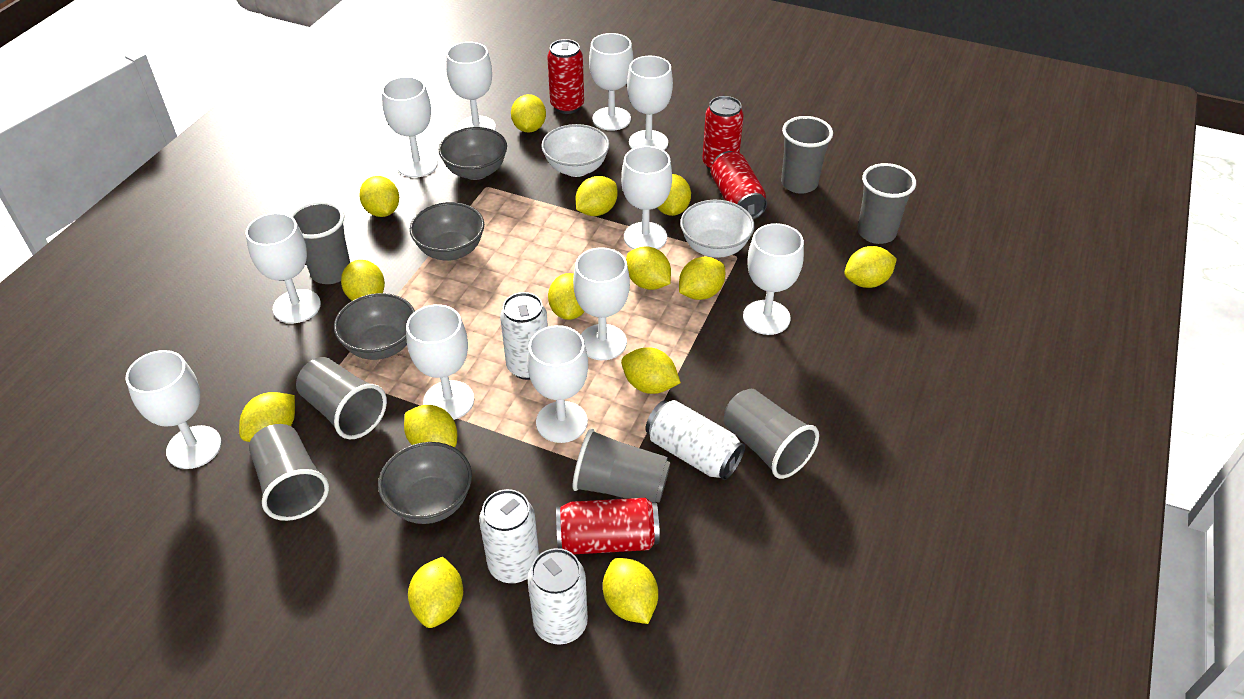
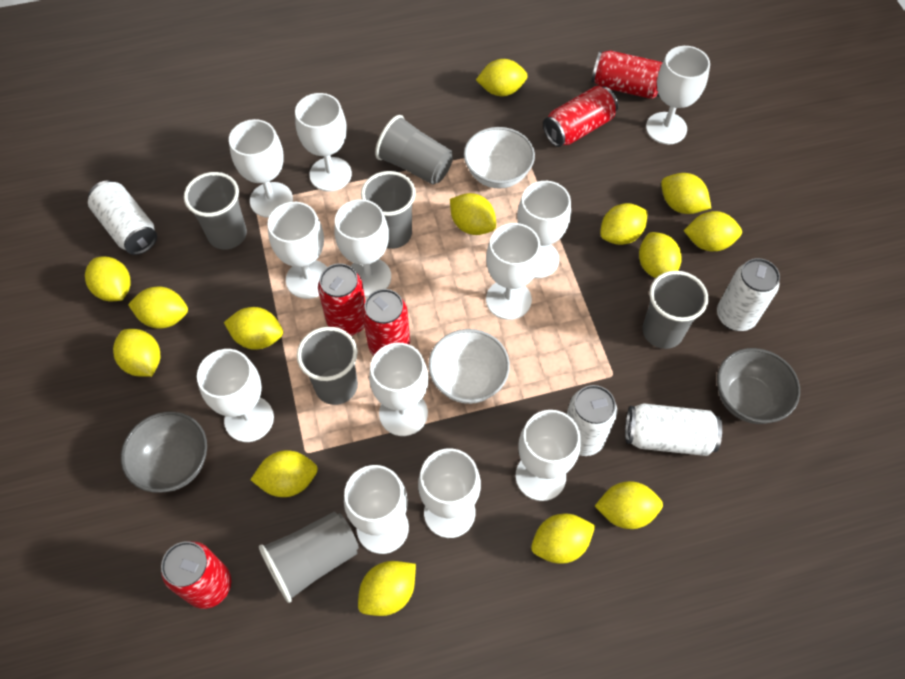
grey bowl: [334,293,415,360] [378,442,472,524] [410,202,484,260] [439,127,507,180] = 4 -> [121,412,207,493] [717,348,800,424] = 2
grey cup: [249,424,329,521] [290,201,350,284] [296,357,387,439] [572,428,671,503] [724,389,819,479] [781,116,833,194] [858,163,916,244] = 7 -> [184,172,247,250] [259,512,359,603] [297,327,358,405] [361,171,416,249] [375,115,453,185] [642,271,708,349] = 6
red can: [547,39,584,114] [556,498,660,554] [702,96,744,171] [711,151,767,220] = 4 -> [161,541,231,609] [318,263,365,336] [362,289,410,356] [543,86,618,147] [591,50,663,99] = 5
white goblet: [126,350,222,469] [246,213,321,323] [382,76,438,177] [406,304,474,420] [446,42,496,131] [527,325,588,443] [573,247,630,360] [589,33,633,131] [621,146,672,250] [627,56,673,150] [743,223,804,335] = 11 -> [197,349,274,442] [229,119,293,218] [268,202,327,299] [295,93,352,191] [334,199,391,297] [344,465,409,554] [369,343,429,436] [418,448,481,538] [486,223,541,320] [515,410,581,501] [517,181,571,278] [646,46,710,144] = 12

